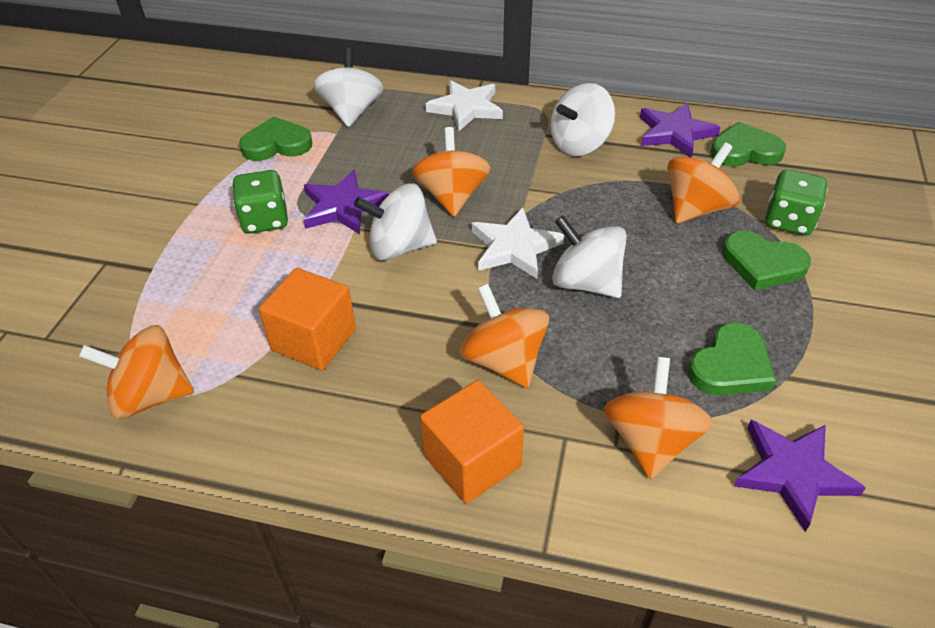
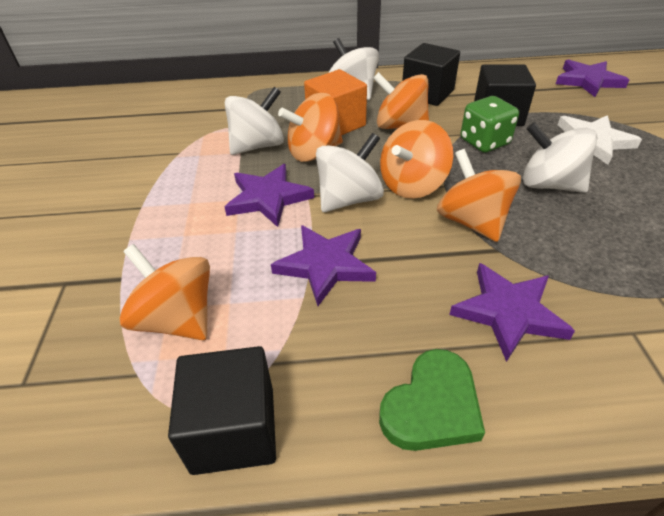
black cube: none = 0 -> [168,346,276,475] [402,43,460,106] [474,65,536,126] = 3
green dice: [232,170,288,234] [765,170,828,236] = 2 -> [461,96,519,153] = 1
green heart: [239,117,313,161] [688,322,776,395] [711,122,786,167] [722,231,811,290] = 4 -> [379,349,485,451] = 1
orange cube: [259,268,356,370] [420,380,524,504] = 2 -> [304,69,367,135] = 1
purple star: [304,170,389,234] [640,103,721,158] [734,420,866,532] = 3 -> [225,164,314,227] [271,225,376,306] [449,263,575,362] [556,59,629,97] = 4
white star: [426,80,503,131] [472,208,564,279] = 2 -> [558,115,642,165] = 1

